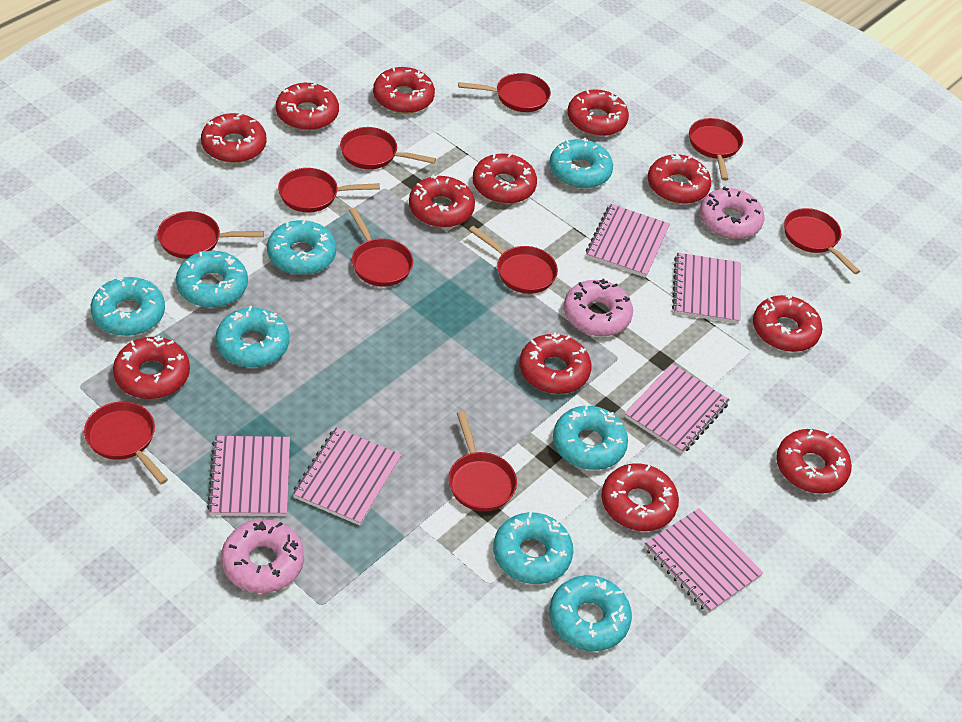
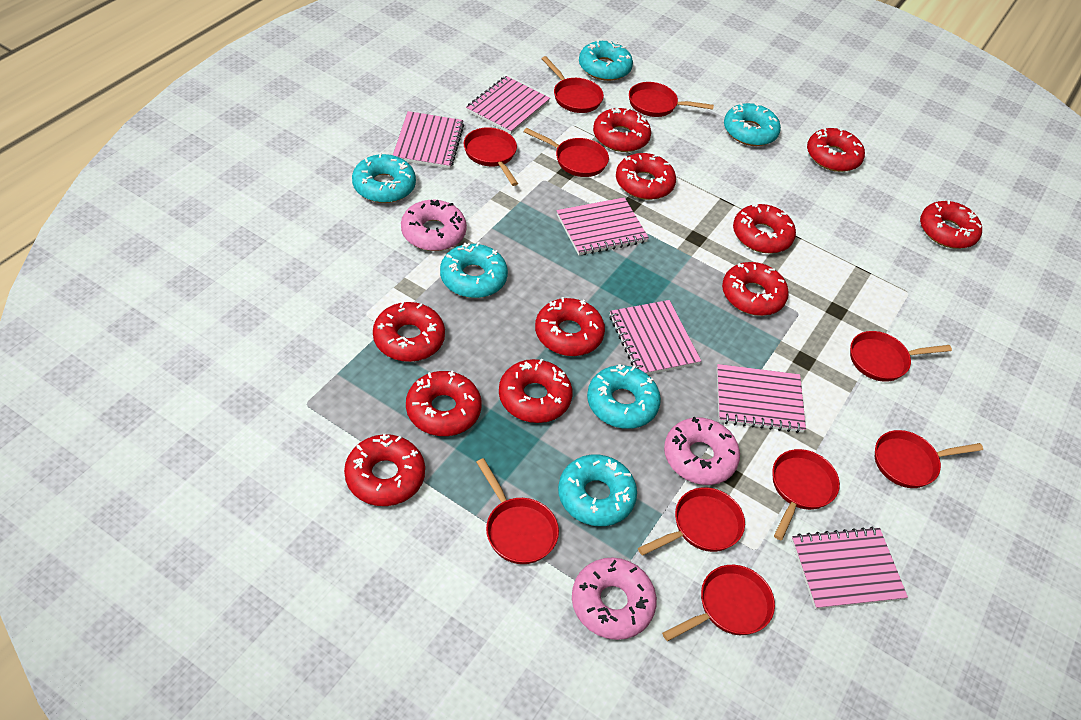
red donut: [113,336,190,399] [201,113,267,163] [276,83,339,130] [373,67,435,114] [409,174,475,228] [472,153,537,204] [519,332,592,394] [568,89,629,136] [601,463,679,531] [648,154,711,204] [753,294,822,352] [776,429,852,494] = 12 -> [344,434,425,506] [373,302,445,362] [406,370,482,436] [499,358,573,423] [535,297,605,356] [593,107,651,152] [616,153,676,200] [722,262,789,316] [733,203,796,253] [807,127,865,172] [920,200,982,249] = 11
turquoise donut: [91,276,165,336] [176,251,248,308] [216,306,289,368] [267,219,336,275] [493,511,573,584] [549,575,632,651] [550,138,613,188] [553,404,628,470] = 8 -> [352,153,416,203] [440,242,508,298] [558,454,637,526] [579,39,633,81] [587,364,661,429] [724,102,781,146] = 6

